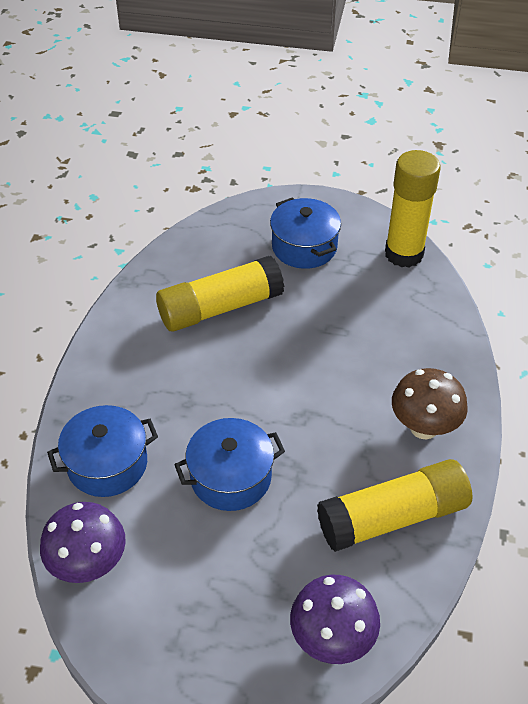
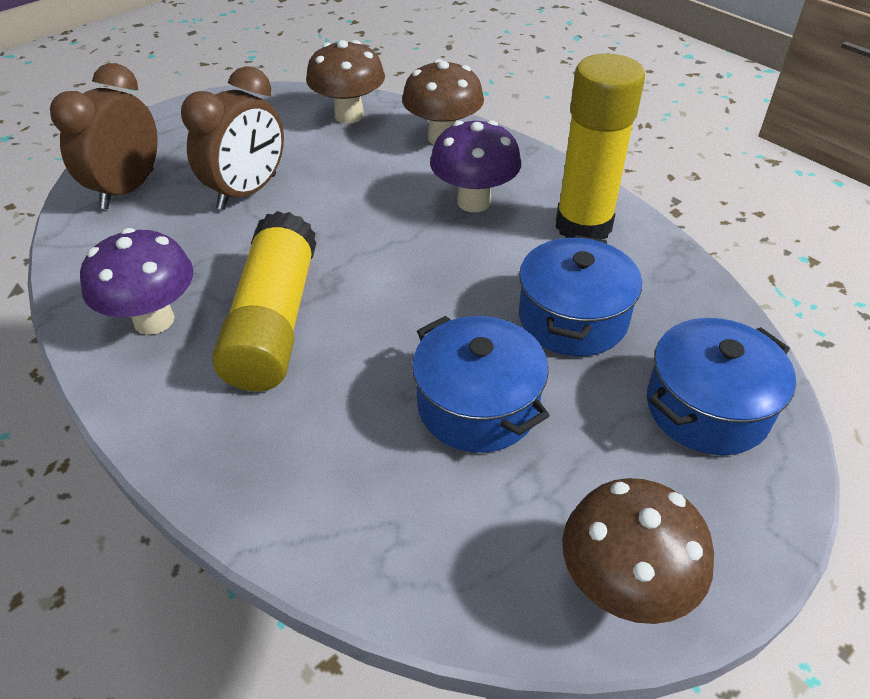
brown clock: none = 0 -> [50,63,158,209] [181,66,284,210] = 2
brown mushroom: [392,368,468,440] = 1 -> [306,40,385,124] [402,59,484,144] [562,478,714,624] = 3
yellow glue stick: [156,256,284,331] [317,459,472,552] [385,150,441,267] = 3 -> [212,211,316,391] [556,54,645,240] = 2

